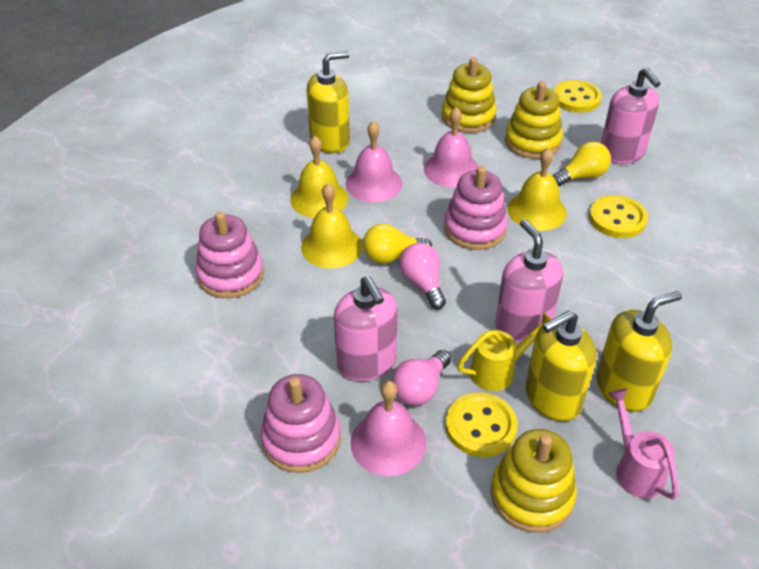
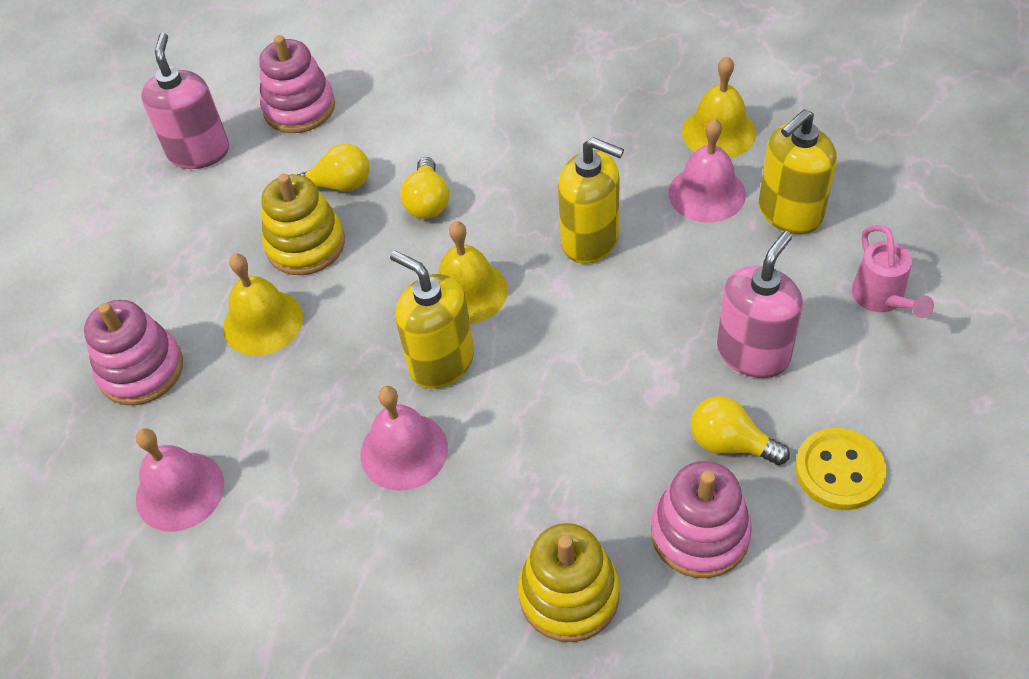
pink light bulb: [392,350,451,406] [399,243,446,309] = 2 -> none = 0
pink soap dispenser: [334,276,398,381] [495,219,563,342] [601,68,661,164] = 3 -> [141,33,229,169] [717,231,803,378] = 2
yellow button: [446,392,518,457] [553,80,602,113] [589,195,648,238] = 3 -> [795,428,887,510] = 1
yellow light bulb: [363,224,432,264] [552,142,611,186] = 2 -> [298,144,369,192] [401,157,449,219] [691,396,790,465] = 3
yellow stacking toy: [442,57,497,133] [491,429,577,533] [505,81,563,159] = 3 -> [262,174,345,275] [518,523,620,642] = 2
yellow watering can: [457,312,552,391] = 1 -> none = 0

